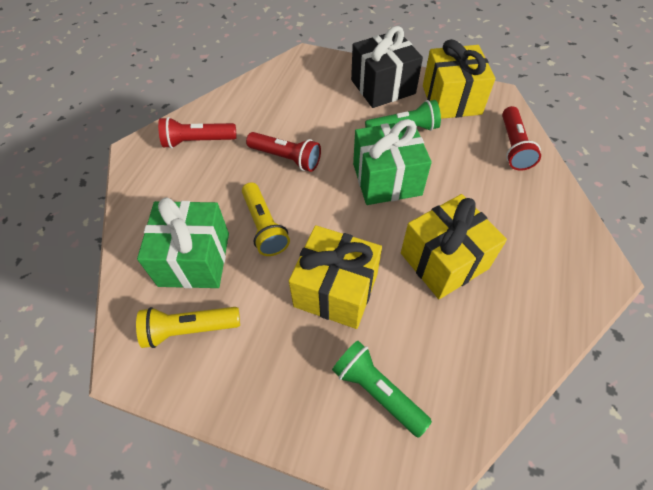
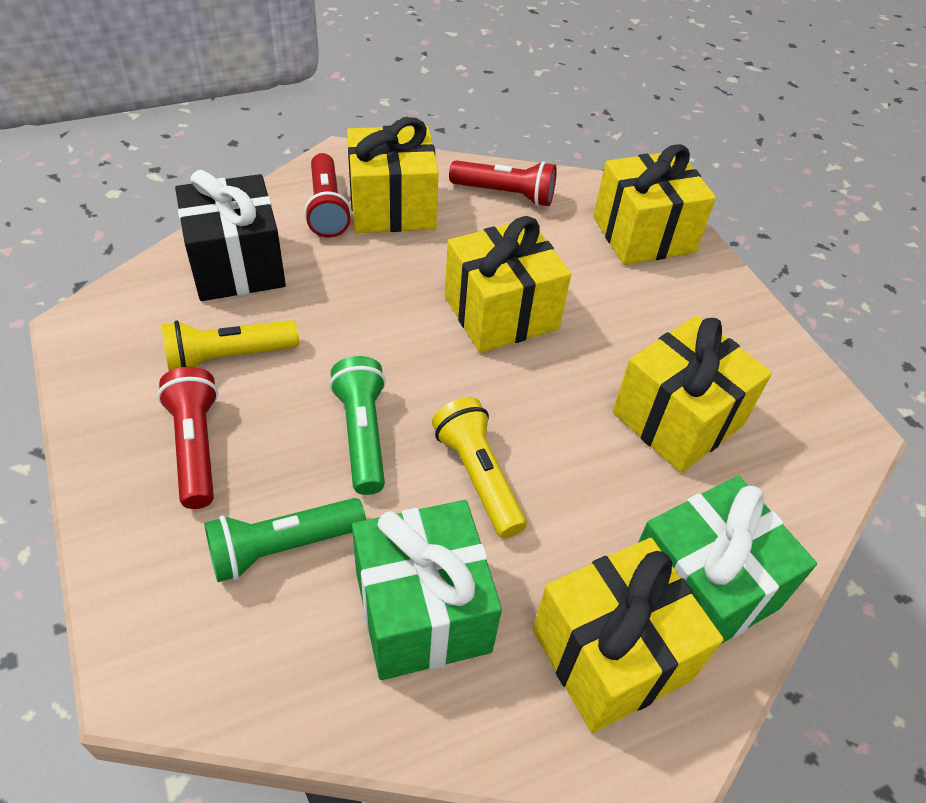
yellow gift: [289,225,382,329] [401,194,507,299] [423,39,496,119] = 3 -> [347,118,439,233] [445,216,571,353] [533,538,724,733] [593,144,716,265] [612,316,772,473] = 5

